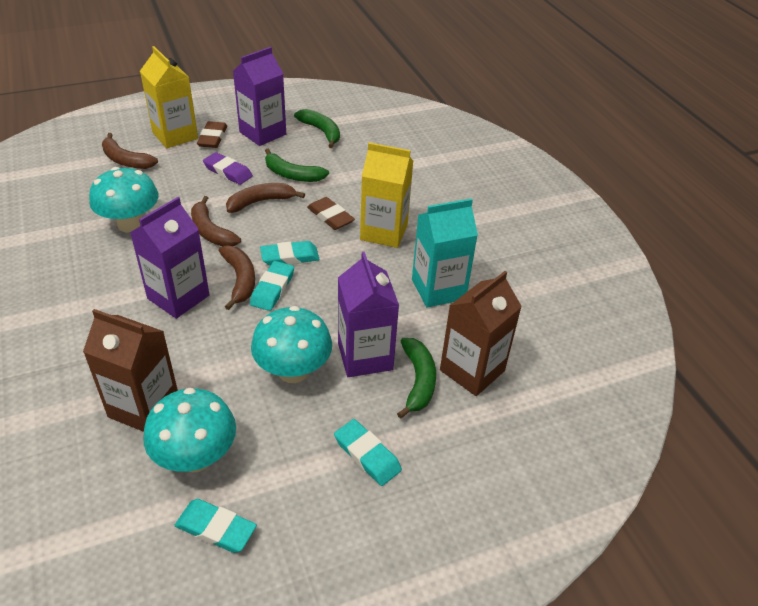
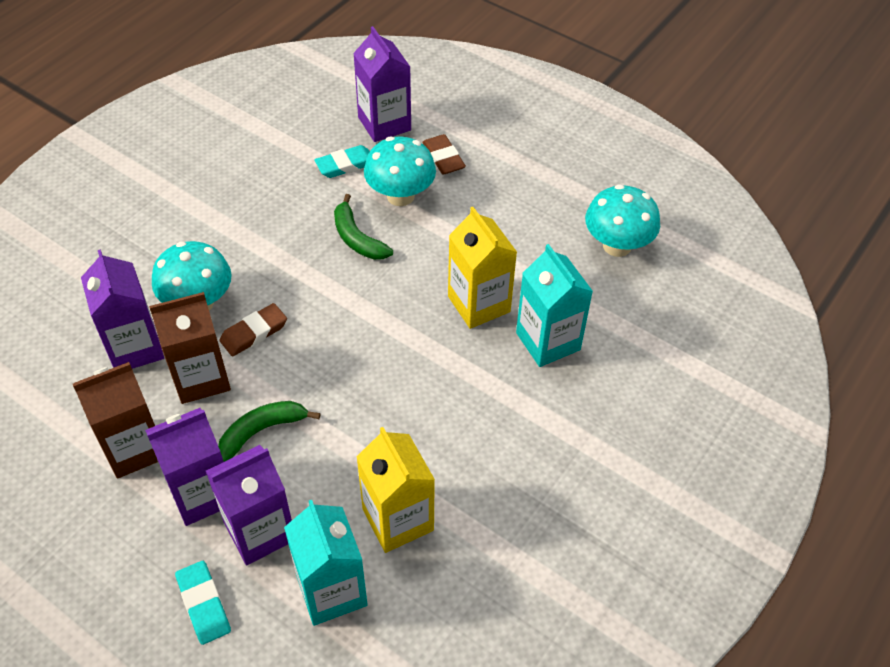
brown banana: [102,133,158,169] [191,196,241,246] [218,245,255,310] [226,183,305,213] = 4 -> none = 0
green banana: [265,149,329,182] [294,109,340,148] [397,338,436,419] = 3 -> [218,401,321,462] [334,194,393,260] = 2
purple carton: [130,197,210,319] [233,47,286,146] [338,252,399,377] = 3 -> [81,250,164,369] [145,408,224,526] [206,445,292,565] [353,26,411,142] = 4
purple eraser: [203,152,253,185] = 1 -> none = 0
turquoise carton: [412,198,478,308] = 1 -> [284,500,368,626] [516,244,593,367] = 2
turquoise eraser: [174,499,257,553] [250,261,294,311] [260,241,320,266] [334,419,402,486] = 4 -> [175,561,231,645] [314,145,370,178] = 2

